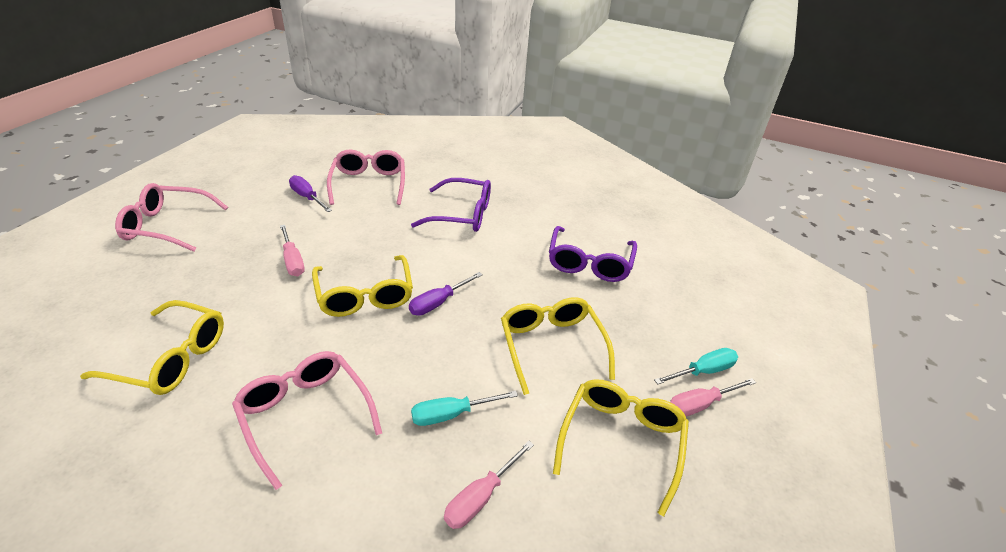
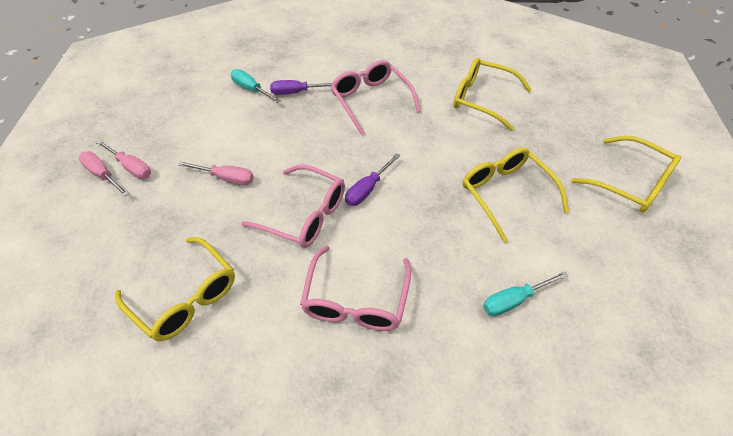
purple glasses: [411,178,491,232] [549,226,637,282] = 2 -> none = 0

